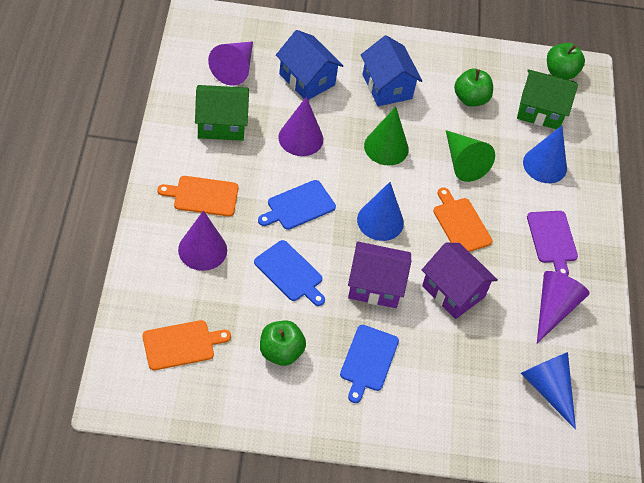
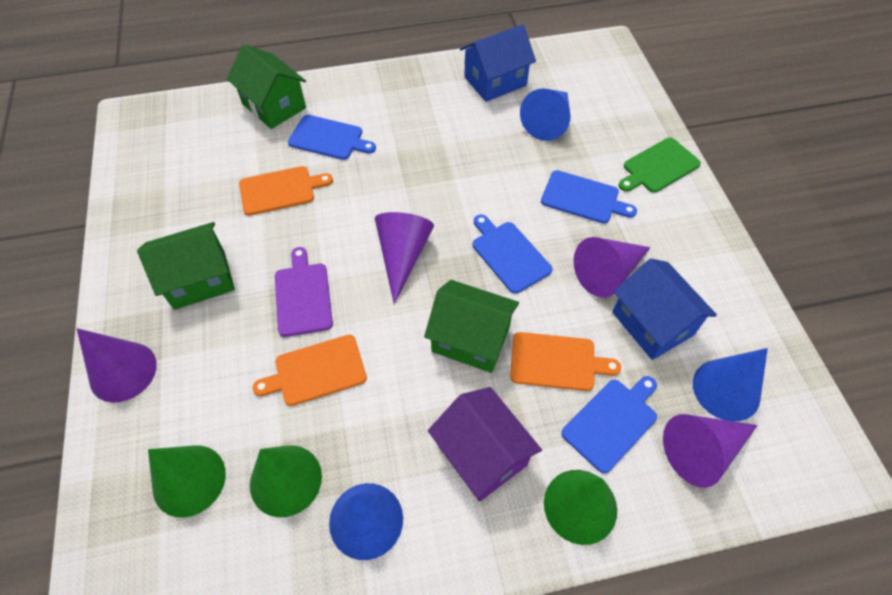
blue cutting board: [254,240,325,306] [258,180,336,230] [340,325,399,403] = 3 -> [288,115,376,160] [473,214,552,294] [541,170,637,223] [561,376,657,473] = 4
green apple: [260,321,306,366] [454,69,493,107] [547,43,585,80] = 3 -> none = 0
green cone: [364,106,409,166] [446,130,495,182] = 2 -> [148,445,226,518] [250,445,322,517] [544,470,617,545] = 3
green cutting board: none = 0 -> [619,138,701,193] = 1
green house: [195,85,249,141] [517,69,578,129] = 2 -> [137,222,235,310] [227,45,306,129] [424,280,519,373] = 3
purple house: [348,241,411,308] [422,243,498,319] = 2 -> [428,387,542,502] = 1

